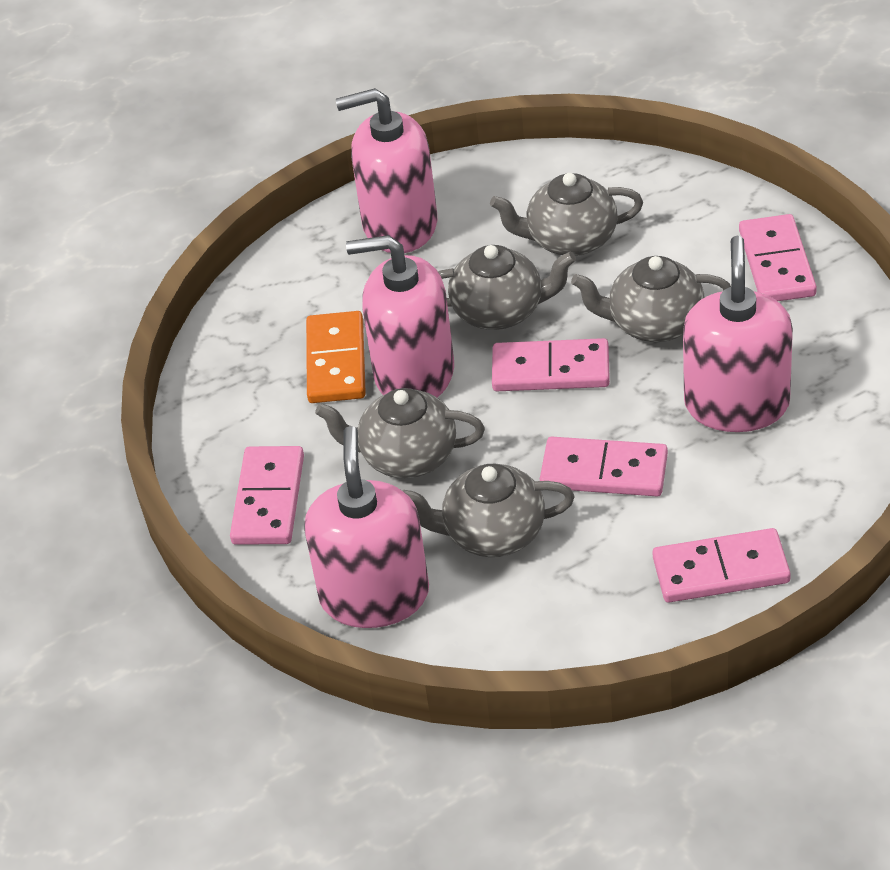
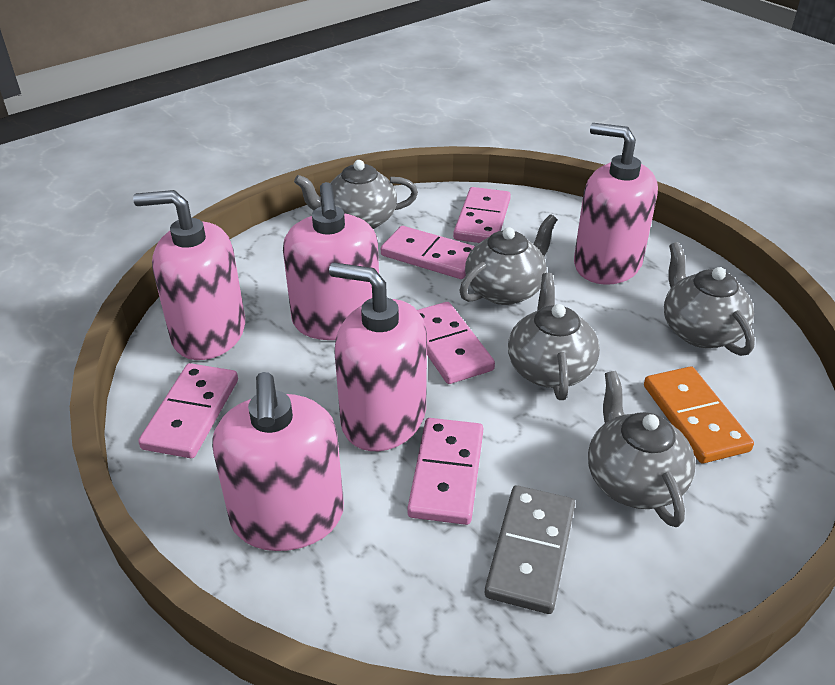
grey domino: none = 0 -> [485,485,575,614] = 1
pink soap dispenser: [304,426,429,628] [336,88,437,253] [346,235,454,397] [683,236,793,432] = 4 -> [133,190,245,360] [212,372,344,551] [283,182,379,340] [329,262,427,451] [574,123,658,285] = 5

